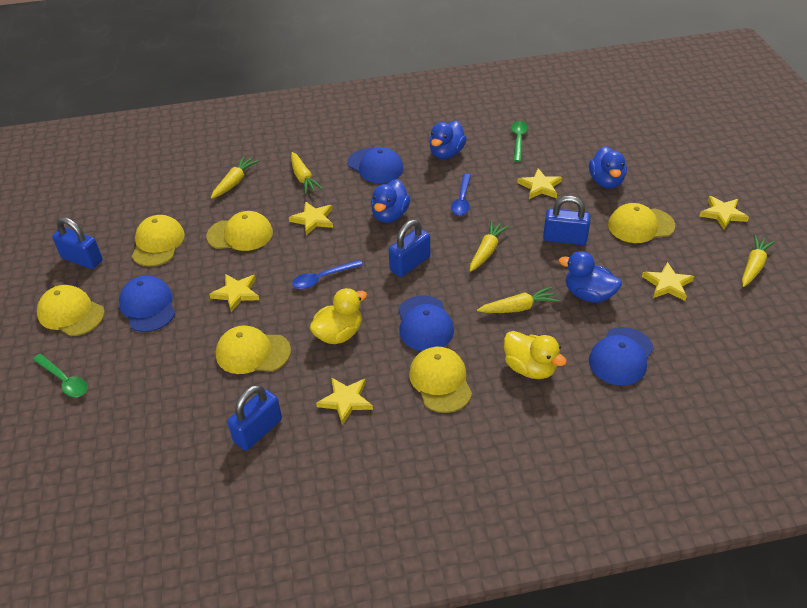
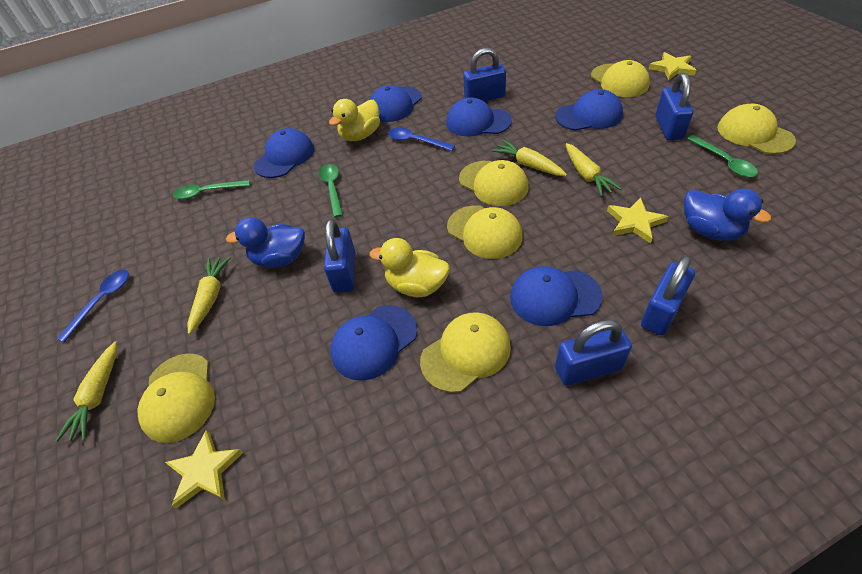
blue cap: [119,275,175,332] [347,147,404,183] [398,295,454,351] [589,327,654,386] = 4 -> [254,128,314,178] [331,305,417,381] [370,85,422,122] [446,97,512,136] [510,266,603,326] [555,89,623,131] = 6
blue duck: [371,179,410,223] [429,120,467,159] [559,251,622,303] [589,146,627,189] = 4 -> [226,217,305,268] [684,189,771,241] = 2
blue padlock: [52,217,103,269] [227,385,282,451] [389,219,430,277] [543,196,591,245] = 4 -> [324,219,356,293] [463,48,506,101] [555,319,632,386] [641,255,695,336] [656,73,693,140] = 5
green spoon: [33,354,88,397] [511,121,528,162] = 2 -> [173,180,250,199] [319,164,343,218] [687,135,758,178] = 3
yellow carrot: [211,156,258,199] [291,152,323,194] [470,221,510,272] [477,287,559,313] [742,235,775,287] = 5 -> [55,341,117,442] [187,256,231,335] [491,140,567,176] [566,143,622,196] = 4
yellow star: [209,274,259,312] [289,202,333,235] [316,377,373,425] [517,168,562,199] [642,262,694,301] [700,196,749,229] = 6 -> [165,430,244,509] [607,198,668,244] [649,52,696,80] = 3

